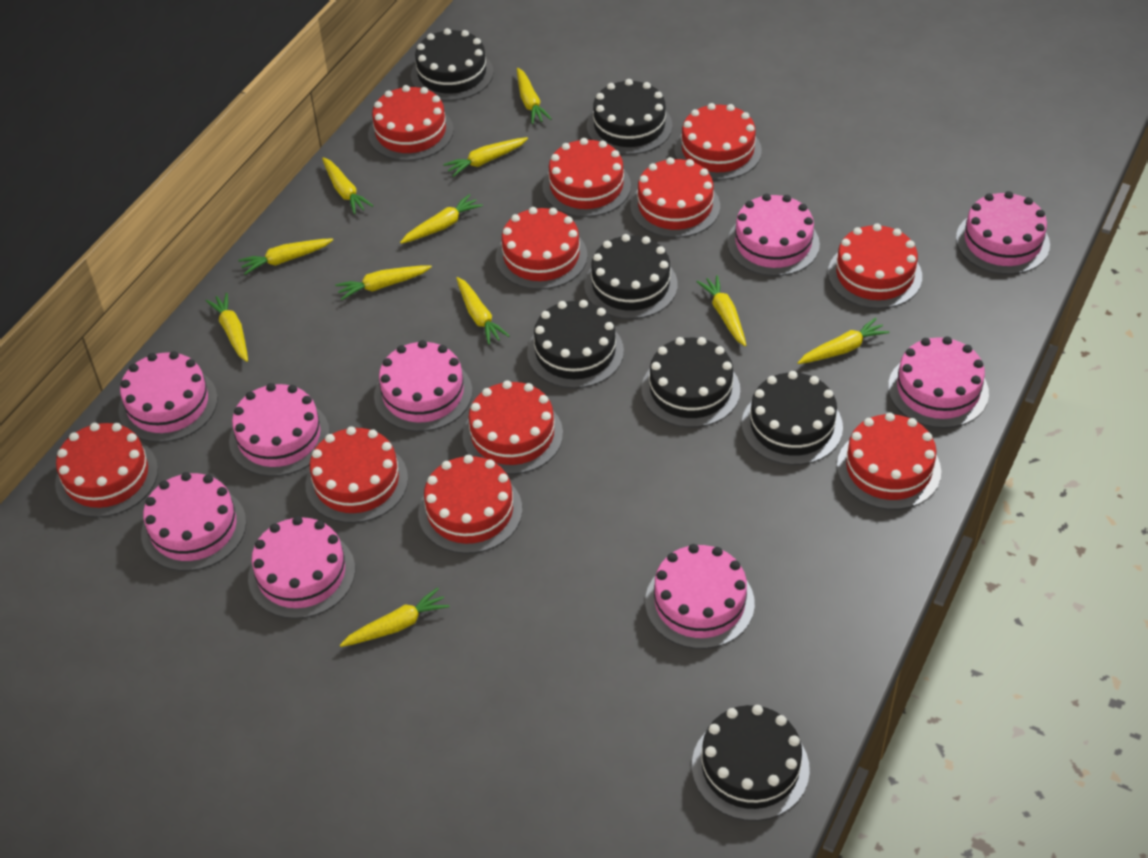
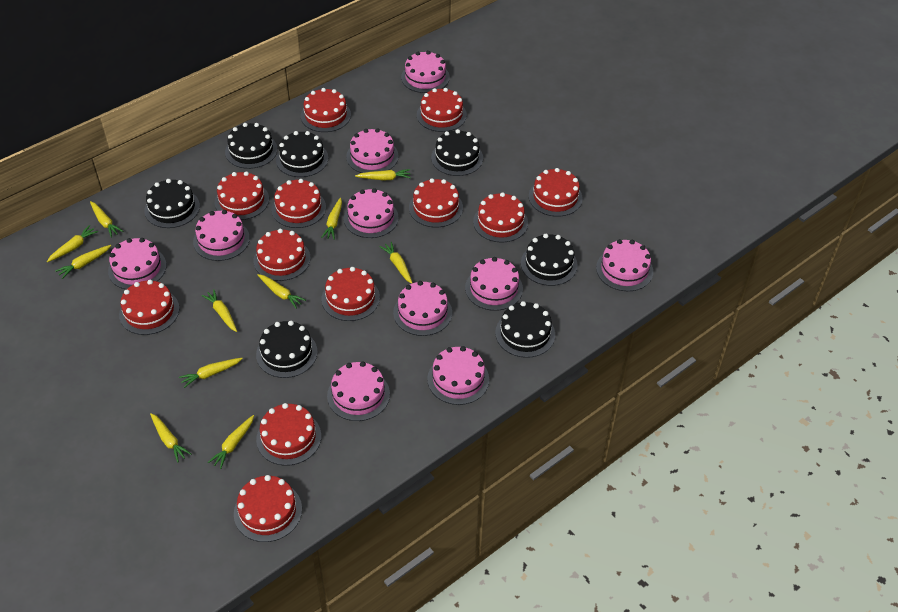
pink cake: [118,351,218,442] [141,472,246,571] [229,383,330,476] [248,516,355,619] [374,340,472,432] [645,544,755,649] [727,194,820,276] [888,336,989,428] [956,191,1050,274] = 9 -> [108,238,167,290] [193,210,250,261] [327,361,390,421] [344,188,399,238] [346,128,399,173] [393,281,452,336] [401,51,450,93] [427,346,489,405] [465,257,523,311] [596,239,653,291] = 10
red cake: [55,423,158,517] [305,426,408,523] [368,85,454,161] [418,455,522,554] [462,380,563,474] [496,207,587,289] [542,138,631,217] [630,157,720,238] [674,103,762,180] [828,224,922,309] [837,413,941,510] = 11 -> [119,280,179,335] [215,171,269,220] [234,475,302,542] [253,229,311,281] [256,403,321,466] [271,179,326,228] [301,88,351,132] [321,267,380,321] [409,178,463,227] [417,88,467,132] [473,192,528,243] [529,168,583,217] = 12

